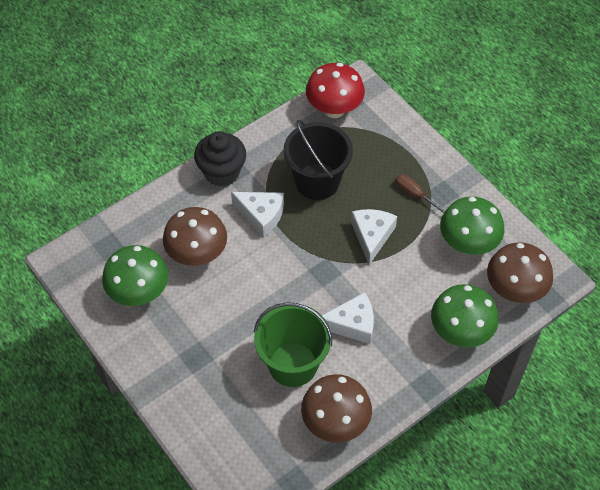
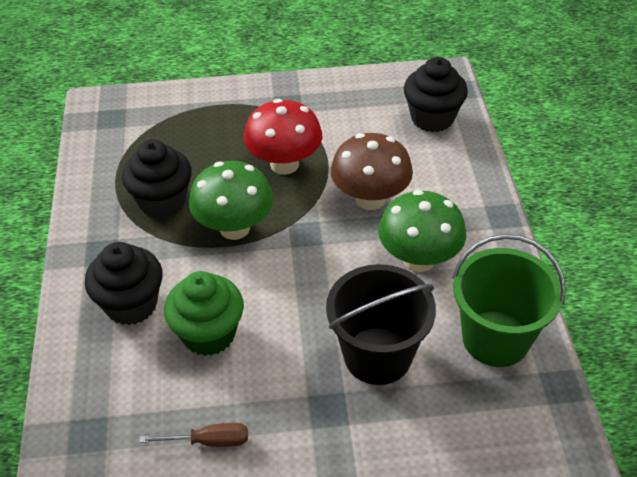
black cupcake: [194,131,246,187] = 1 -> [85,242,163,325] [122,139,192,218] [404,57,468,132] = 3
brown mushroom: [163,207,227,266] [301,374,372,443] [487,242,553,303] = 3 -> [331,133,413,210] = 1
green cupcake: none = 0 -> [164,271,244,356] = 1
green mushroom: [102,245,168,306] [431,284,499,347] [440,197,504,255] = 3 -> [189,161,273,240] [378,190,466,272] = 2
white cheese: [231,192,284,238] [322,292,374,344] [351,209,397,265] = 3 -> none = 0

